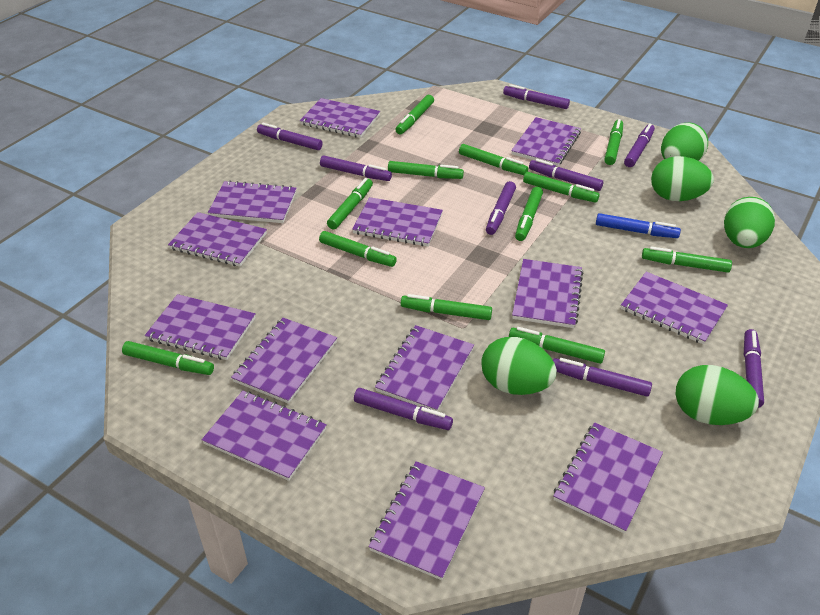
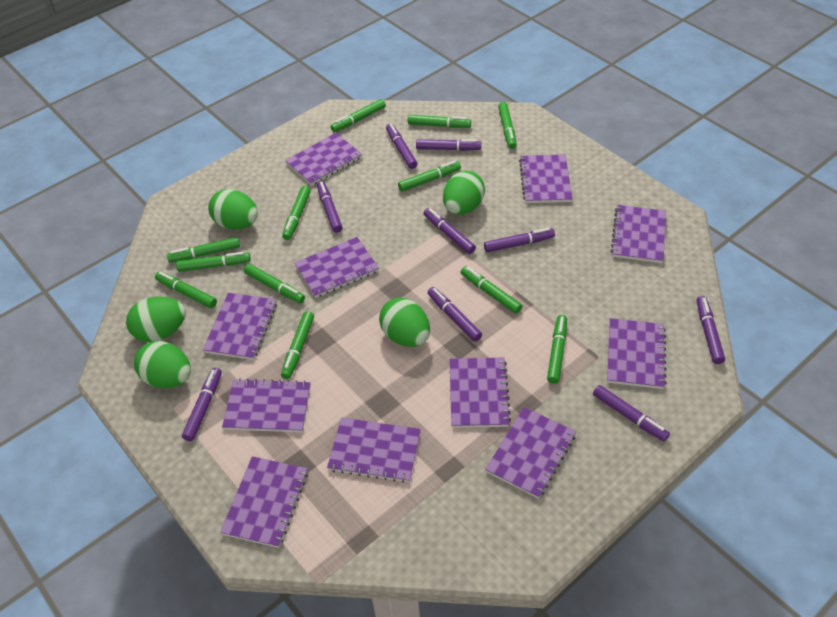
blue marker: [596,213,681,238] = 1 -> none = 0
purple notebook: [145,294,255,360] [168,212,267,267] [202,391,327,481] [208,180,297,223] [231,318,337,404] [300,98,380,138] [352,197,443,247] [368,461,485,580] [375,325,474,411] [511,117,581,166] [512,259,584,328] [553,423,663,534] [621,272,728,344] = 13 -> [203,293,277,360] [220,456,308,548] [222,378,311,432] [285,133,362,186] [295,237,379,298] [327,417,421,483] [449,358,511,428] [485,407,576,499] [519,155,573,203] [607,318,667,389] [611,205,666,263] = 11

